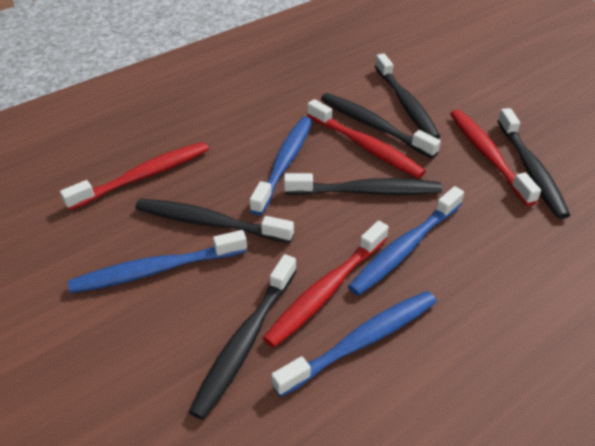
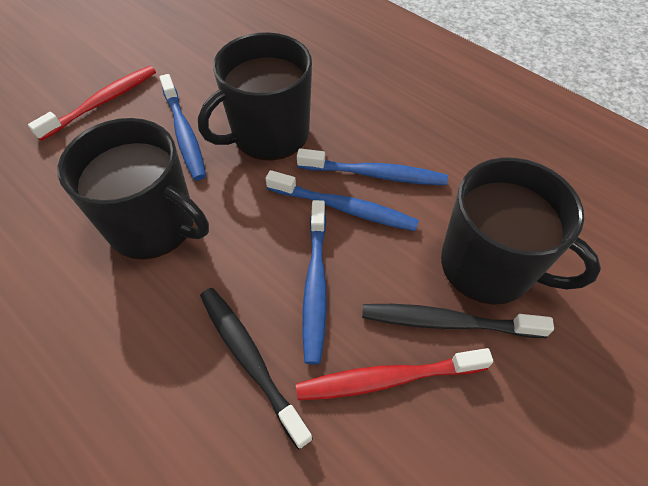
black mug: none = 0 -> [57,118,209,260] [198,32,312,161] [441,158,601,305] = 3
black toothbrush: [135,198,294,243] [188,254,297,420] [284,173,442,195] [321,93,441,158] [375,54,441,139] [497,108,570,219] = 6 -> [200,288,313,450] [362,304,554,338] = 2
red toothbrush: [60,142,209,210] [263,221,389,348] [307,99,426,179] [450,110,541,206] = 4 -> [28,66,156,141] [296,348,493,400] = 2

